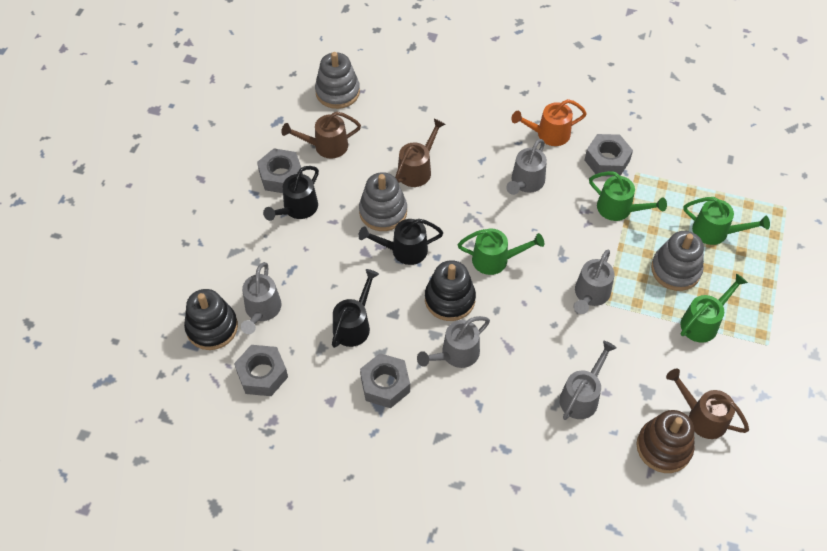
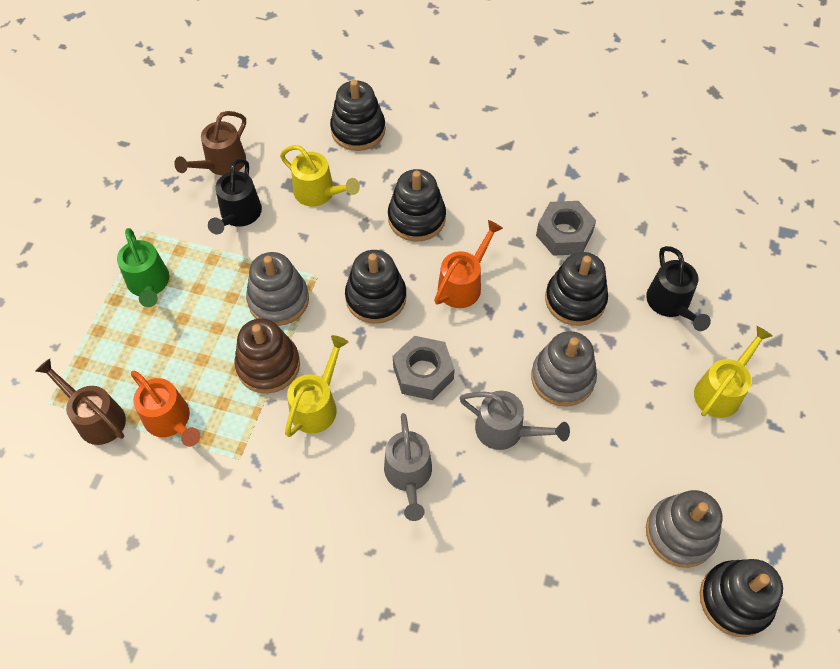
black stacking toy: [184,289,238,350] [425,260,476,321] = 2 -> [330,80,386,151] [345,250,406,324] [388,169,446,242] [545,252,608,326] [700,559,783,637] = 5
black watering can: [263,166,319,221] [332,269,379,348] [358,219,443,265] = 3 -> [208,158,262,234] [646,246,711,331] = 2
brown watering can: [281,112,361,159] [395,119,446,187] [666,369,749,439] = 3 -> [35,359,126,445] [174,111,246,175] = 2
green watering can: [458,229,544,275] [589,171,667,221] [681,273,748,343] [683,197,770,245] = 4 -> [117,228,169,307] = 1
grey nut: [234,345,288,396] [257,149,303,193] [360,353,410,408] [584,134,633,177] = 4 -> [393,336,455,400] [536,201,596,256] = 2
grey watering can: [241,262,282,334] [417,316,490,368] [506,139,547,195] [559,341,617,420] [574,250,614,314] = 5 -> [384,413,432,521] [460,391,570,450] = 2
orange watering can: [511,99,587,146] = 1 -> [131,371,201,447] [434,220,503,308] = 2
yellow watering can: none = 0 -> [280,145,360,207] [285,335,348,437] [694,326,773,418] = 3

